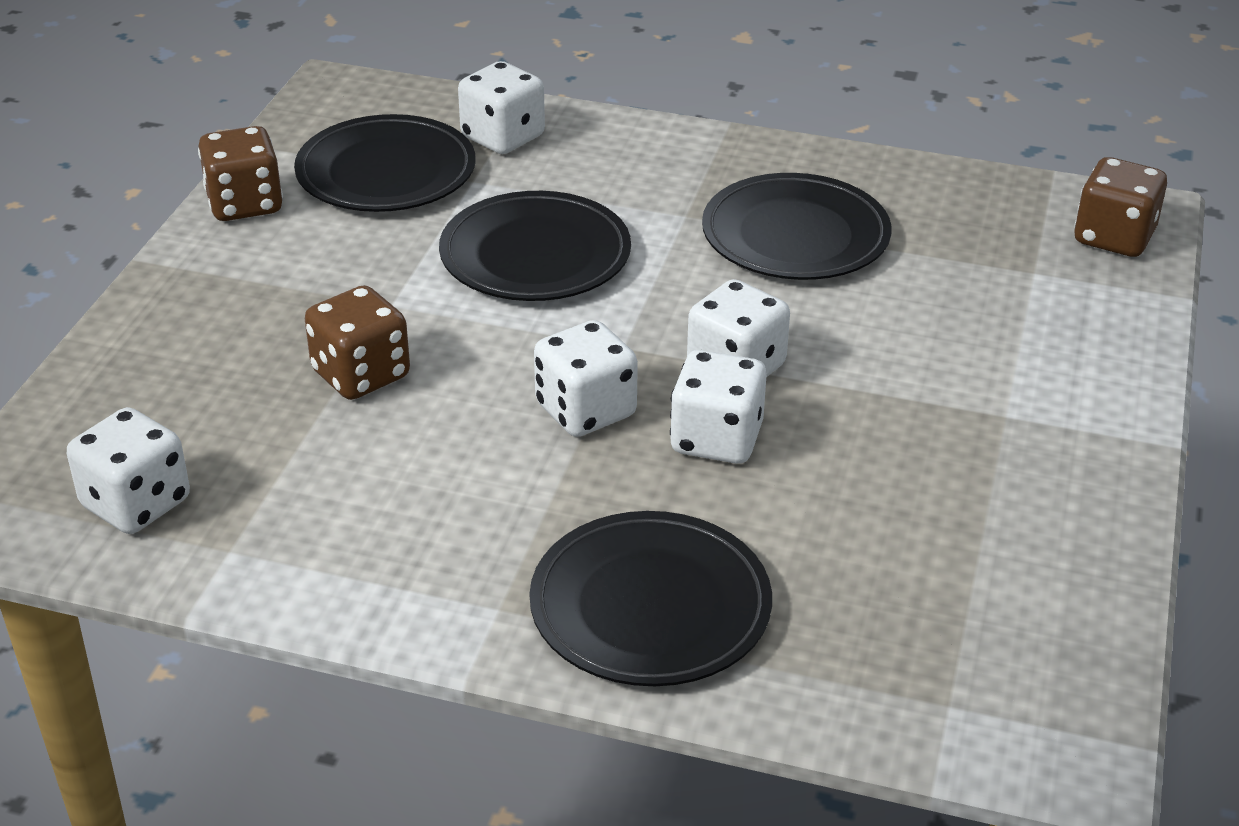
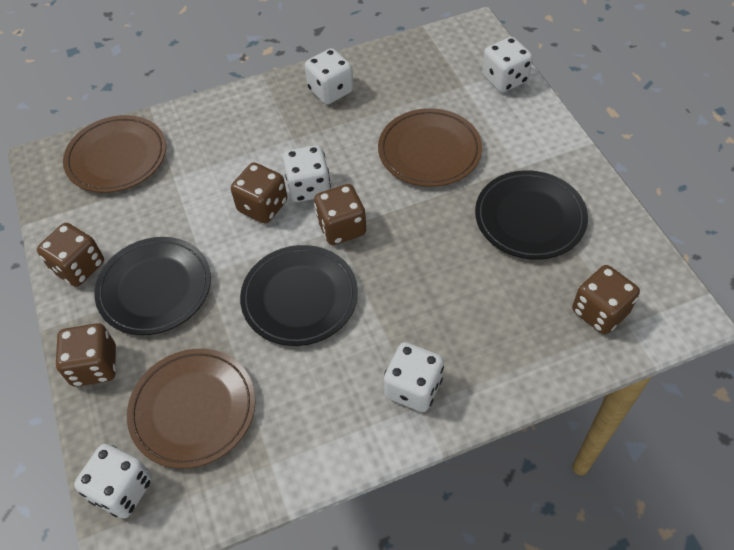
black plate: [294,114,475,212] [439,191,631,301] [529,511,772,686] [702,173,892,280] = 4 -> [94,237,211,335] [240,245,358,346] [475,170,588,259] = 3
brown dice: [198,126,283,221] [305,285,410,400] [1074,157,1167,257] = 3 -> [37,223,104,287] [56,323,116,387] [231,163,287,224] [314,184,366,245] [572,265,640,334] = 5
brown plate: none = 0 -> [63,115,166,193] [127,349,255,469] [378,108,482,187] = 3

